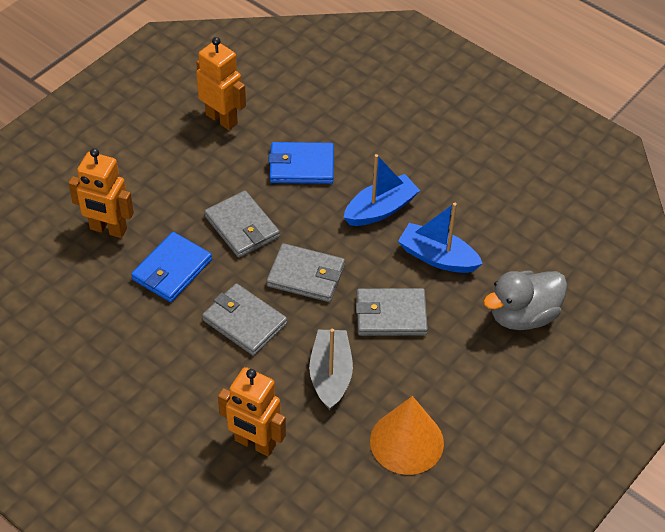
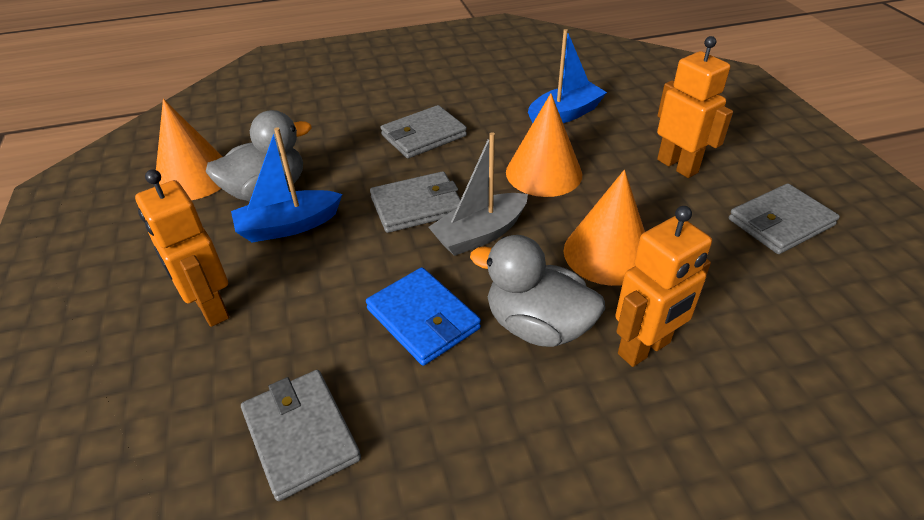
blue wallet: [131,232,212,302] [268,142,334,184] = 2 -> [366,267,481,366] = 1
grey duck: [483,270,568,330] = 1 -> [206,110,312,201] [470,235,605,347] = 2
orange cone: [370,396,444,475] = 1 -> [154,99,223,200] [506,93,583,197] [564,170,645,286] = 3

